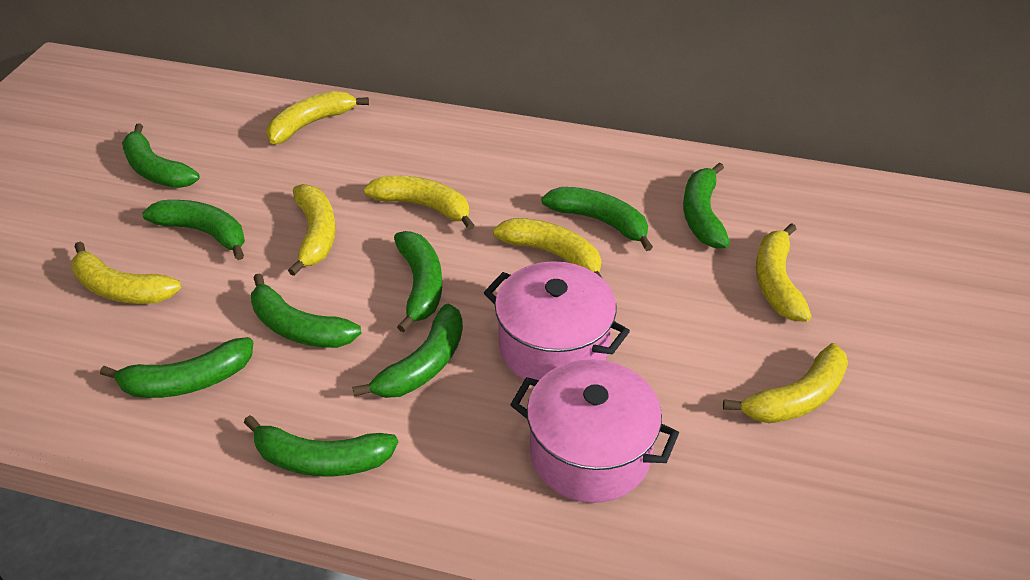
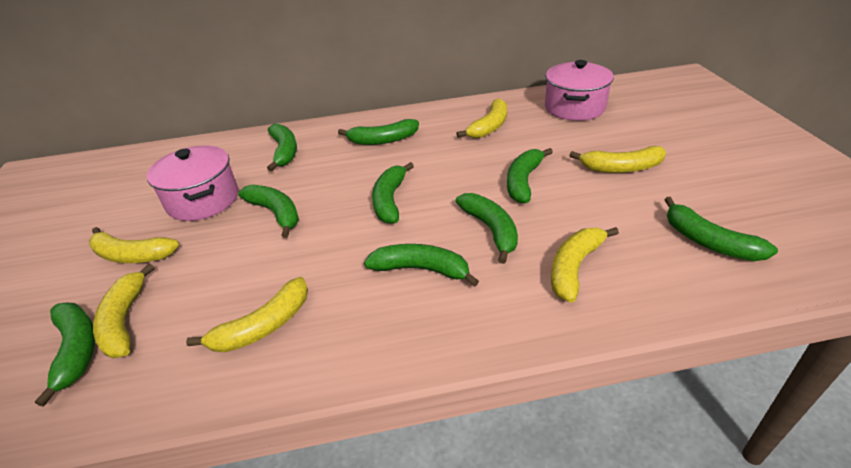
yellow banana: [71,242,181,304] [266,91,369,144] [288,184,336,276] [364,175,475,230] [493,218,602,278] [723,343,848,423] [756,223,812,322] = 7 -> [89,227,179,263] [93,264,155,358] [186,277,308,352] [456,98,507,138] [551,227,619,303] [569,146,666,173] = 6

